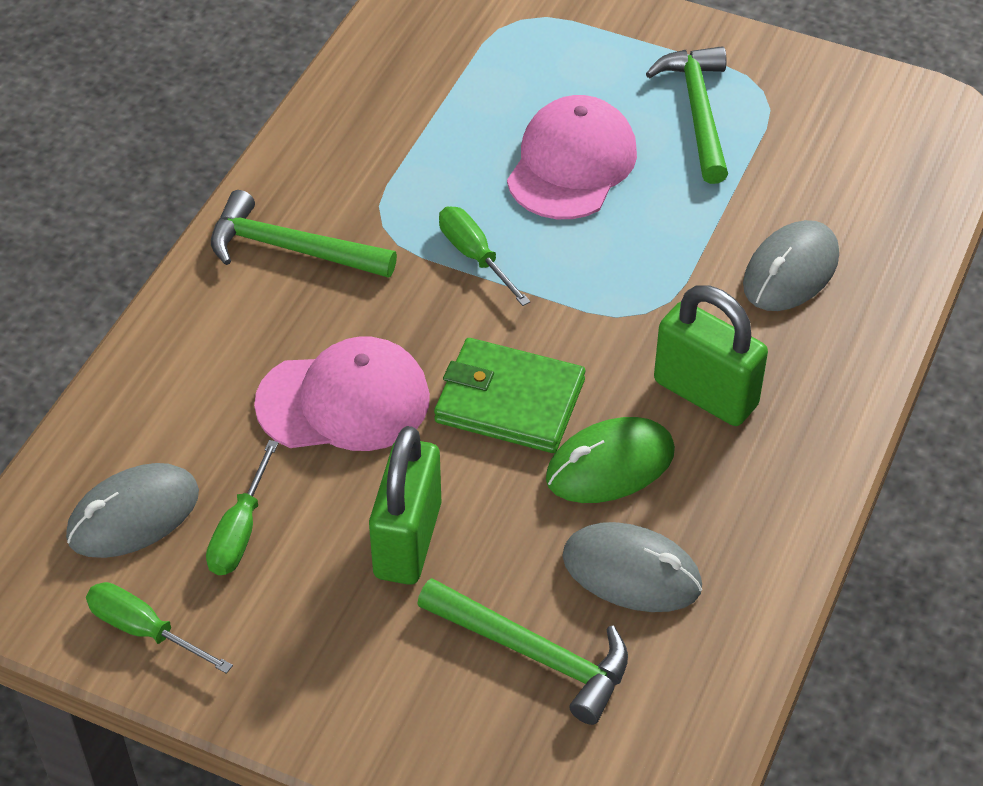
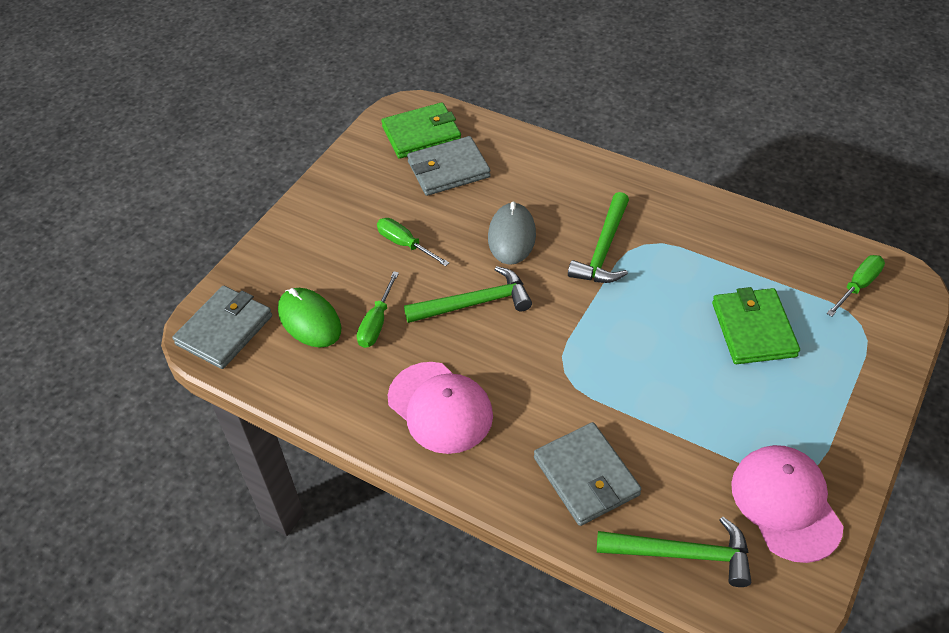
green padlock: [369,426,442,585] [654,286,768,426] = 2 -> none = 0
green wallet: [434,338,585,453] = 1 -> [381,102,461,159] [712,287,800,364] = 2
grey mouse: [66,463,199,558] [562,522,702,612] [743,220,839,311] = 3 -> [488,202,536,265] = 1
grey wallet: none = 0 -> [172,286,272,369] [407,136,491,196] [534,422,641,526] = 3

